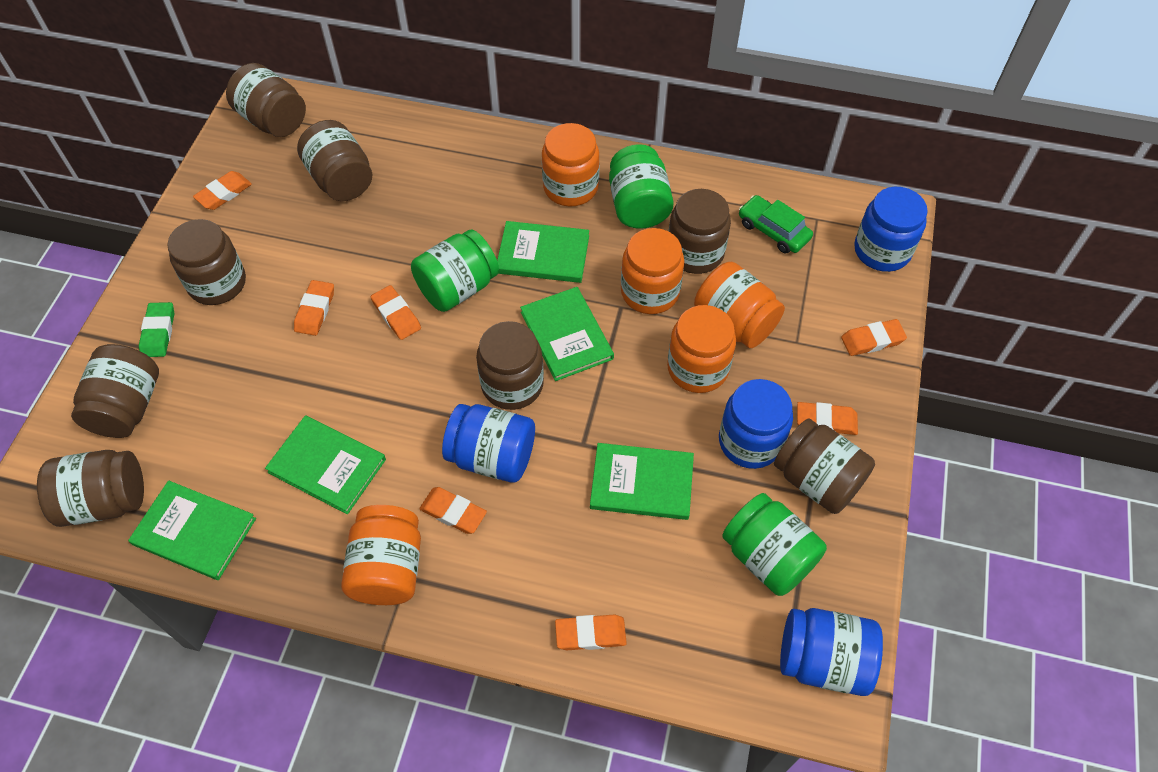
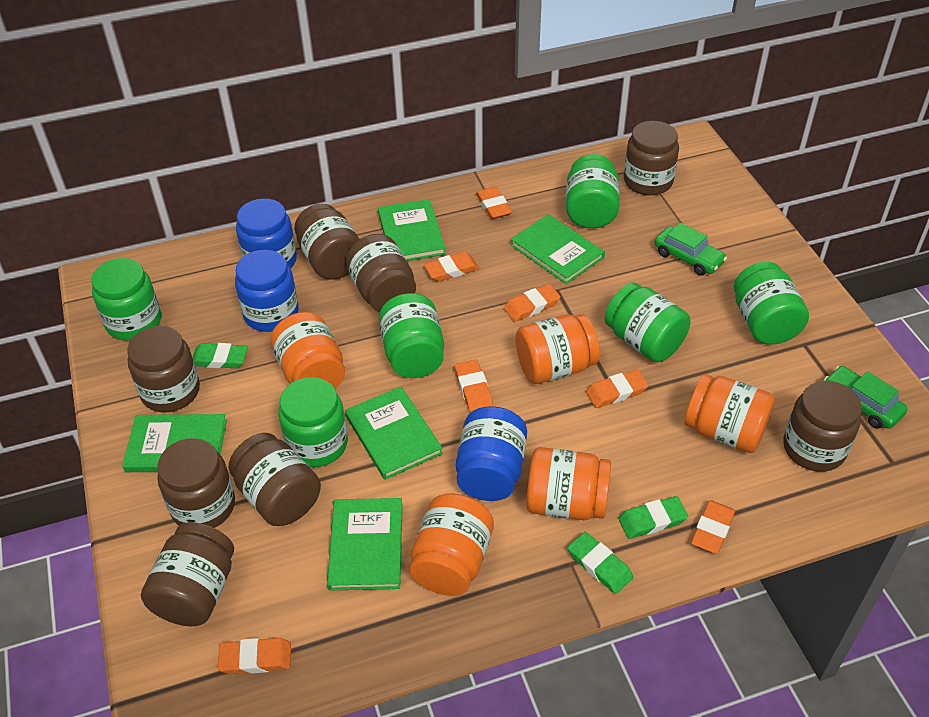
blue jar: [442,404,535,483] [719,379,793,469] [780,608,883,696] [854,187,928,272] = 4 -> [235,250,299,332] [236,199,297,269] [456,406,527,501] = 3
green car: [739,195,813,254] = 1 -> [655,223,727,276] [824,366,908,429] = 2
green eraser: [139,302,174,357] = 1 -> [193,343,248,368] [568,532,633,594] [618,496,688,539] = 3
green jar: [411,230,499,312] [609,144,674,229] [722,493,827,596] = 3 -> [91,258,161,341] [278,377,348,467] [379,293,444,378] [566,154,619,228] [605,282,690,362] [734,262,809,345] = 6

